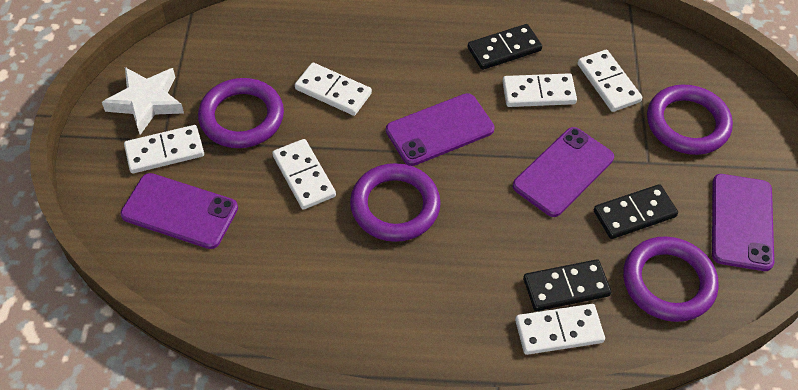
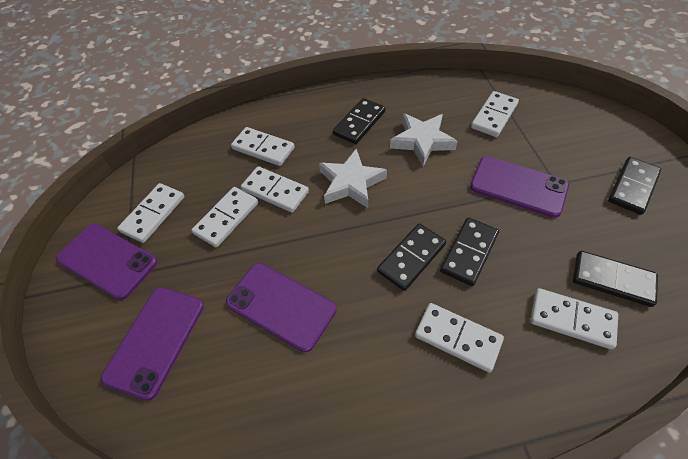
black domino: [467,24,542,70] [523,259,611,311] [594,184,678,239] = 3 -> [333,98,385,144] [377,223,446,291] [440,217,499,286] [573,251,658,307] [608,157,661,215] = 5
purple ring: [198,78,284,148] [350,163,441,242] [623,236,719,322] [647,84,733,155] = 4 -> none = 0
white domino: [124,125,204,173] [272,139,336,210] [295,63,372,116] [502,73,577,107] [515,304,605,355] [578,50,642,112] = 6 -> [117,183,184,243] [191,187,258,247] [231,127,295,166] [241,166,309,213] [415,303,504,372] [471,91,519,137] [530,288,618,349] = 7
white star: [102,67,184,135] = 1 -> [319,149,387,208] [390,113,458,166] = 2

